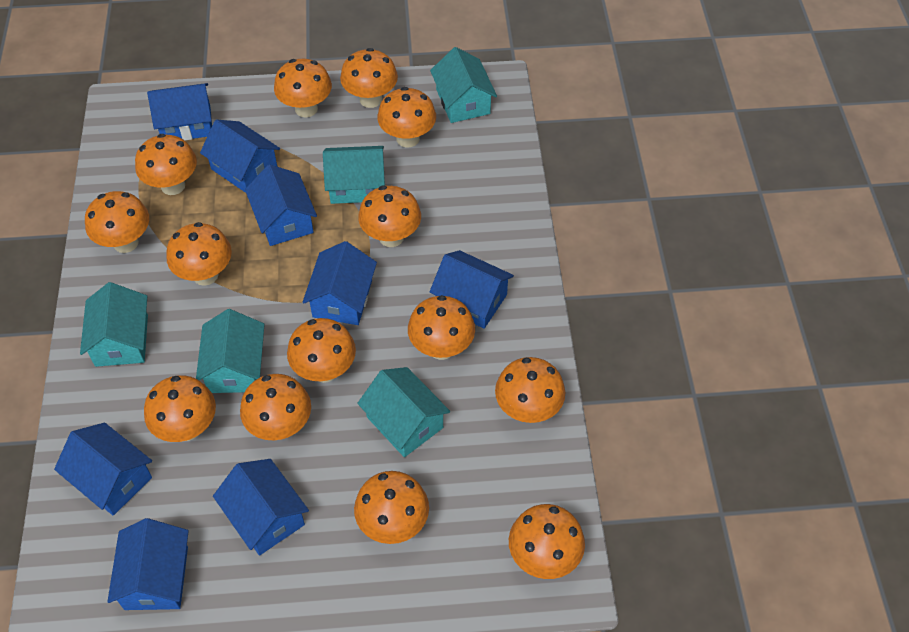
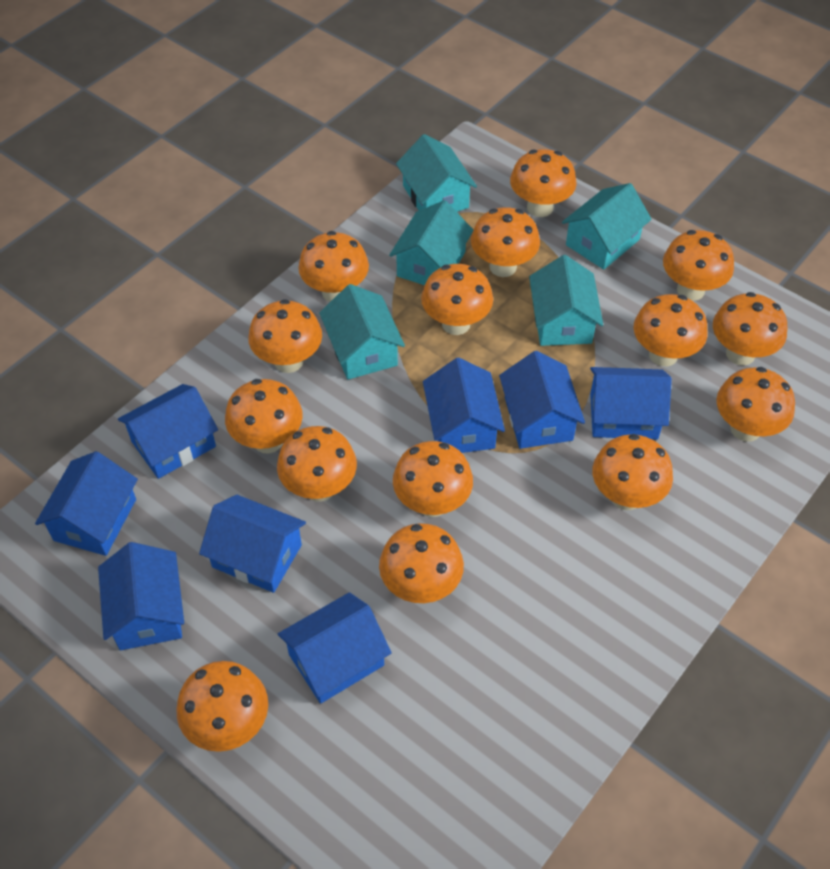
orange mushroom: [85,191,149,253] [135,134,197,195] [144,375,216,442] [166,222,232,286] [240,374,311,440] [274,59,332,117] [287,318,356,383] [340,48,398,108] [354,471,429,544] [358,186,421,247] [377,87,436,148] [408,295,475,360] [495,357,565,423] [509,504,585,579] = 14 -> [177,661,268,752] [225,379,303,454] [248,299,322,373] [277,426,357,502] [298,231,369,302] [379,523,464,603] [393,441,473,517] [421,264,493,335] [471,207,540,277] [510,149,577,217] [592,434,673,510] [634,294,707,366] [663,230,734,301] [713,292,787,366] [716,367,795,442] = 15

